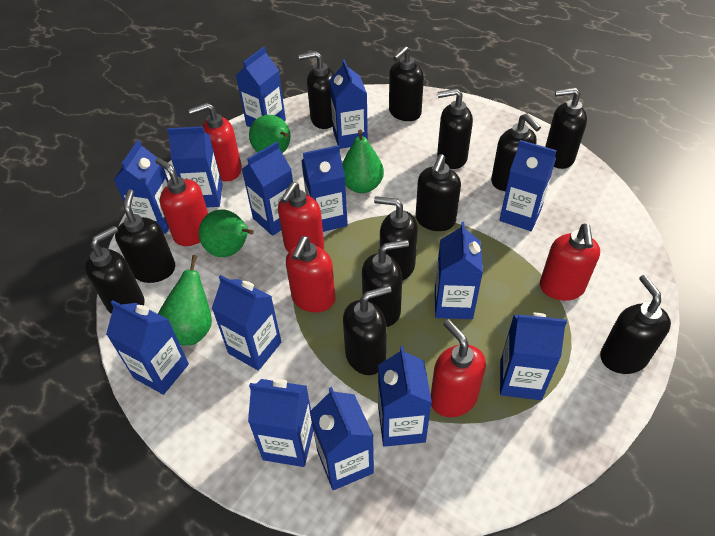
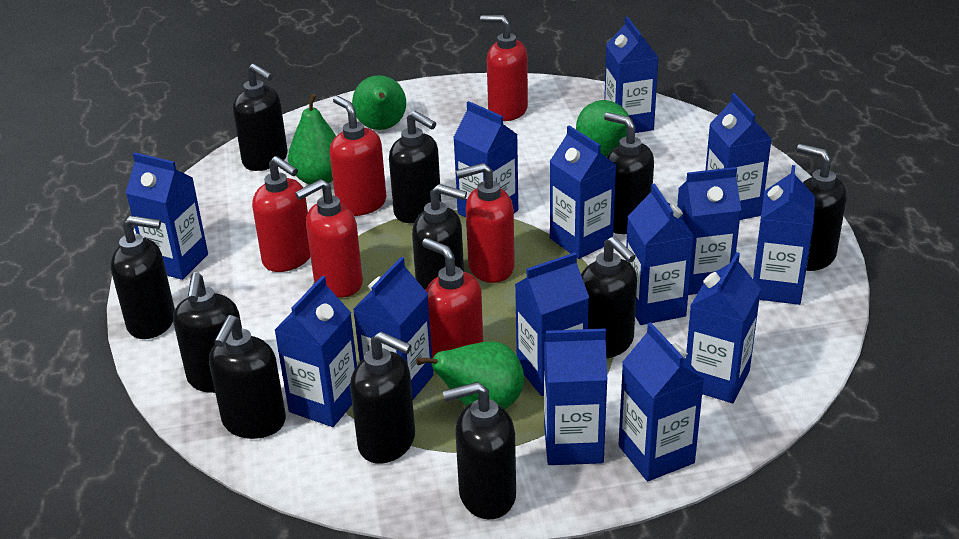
black soap dispenser: [85,226,144,314] [115,189,176,283] [299,51,334,129] [343,285,391,375] [362,240,409,327] [374,196,418,281] [389,46,424,121] [416,154,461,231] [437,89,473,169] [491,113,541,191] [545,88,587,169] [600,275,671,374] = 12 -> [111,216,175,339] [173,272,242,393] [209,315,286,439] [233,64,288,171] [350,332,415,464] [389,111,441,223] [412,184,467,290] [443,382,516,519] [581,236,637,358] [604,112,654,234] [797,144,847,271] = 11

